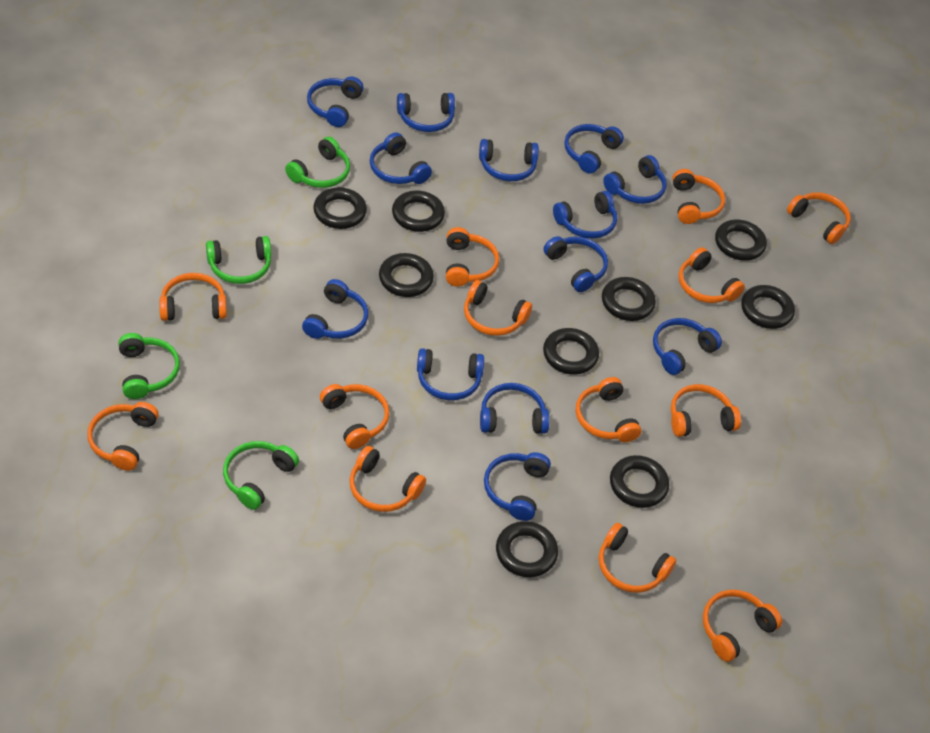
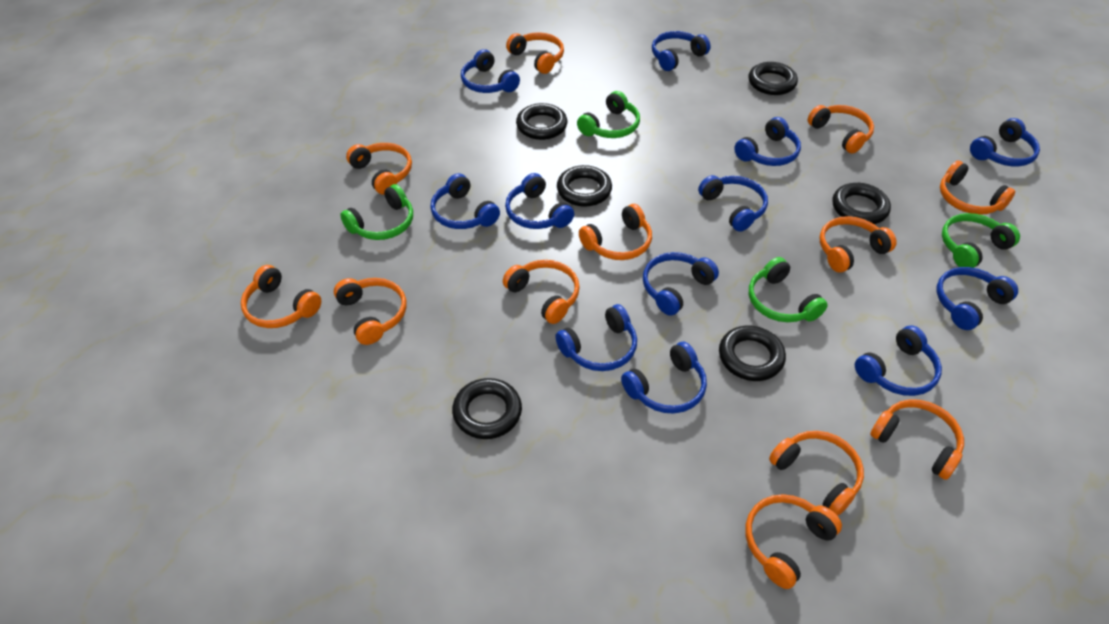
black ring: [313,187,367,229] [379,253,434,297] [392,191,445,232] [496,521,558,577] [543,328,599,375] [602,277,656,321] [610,455,669,508] [715,220,767,261] [741,285,795,329] = 9 -> [452,378,522,439] [516,103,567,140] [557,165,612,207] [719,326,786,381] [749,62,798,95] [832,183,891,224] = 6
blue headphones: [302,279,368,339] [307,76,363,127] [370,132,432,184] [397,93,455,132] [417,348,484,400] [479,139,539,181] [480,383,550,434] [484,452,551,521] [543,236,608,292] [553,191,617,239] [564,124,624,174] [603,155,667,204] [653,318,722,375] = 13 -> [430,173,500,229] [461,49,520,93] [505,173,574,229] [555,304,637,371] [621,342,707,414] [643,252,719,316] [652,31,711,71] [698,175,768,232] [734,117,801,166] [855,325,942,396] [937,267,1018,330] [970,118,1040,166] = 12
orange headphones: [87,402,159,471] [159,273,227,321] [320,384,389,449] [349,446,426,512] [446,227,499,287] [464,280,532,336] [576,377,641,442] [599,523,676,593] [671,384,741,437] [672,169,725,224] [678,247,745,303] [703,590,782,662] [787,192,851,244] = 13 -> [241,265,321,328] [334,278,406,345] [346,143,412,195] [503,260,580,324] [506,32,564,74] [579,204,652,260] [745,494,842,589] [769,431,864,516] [808,105,874,154] [820,216,897,273] [870,399,964,480] [940,160,1015,215] = 12

